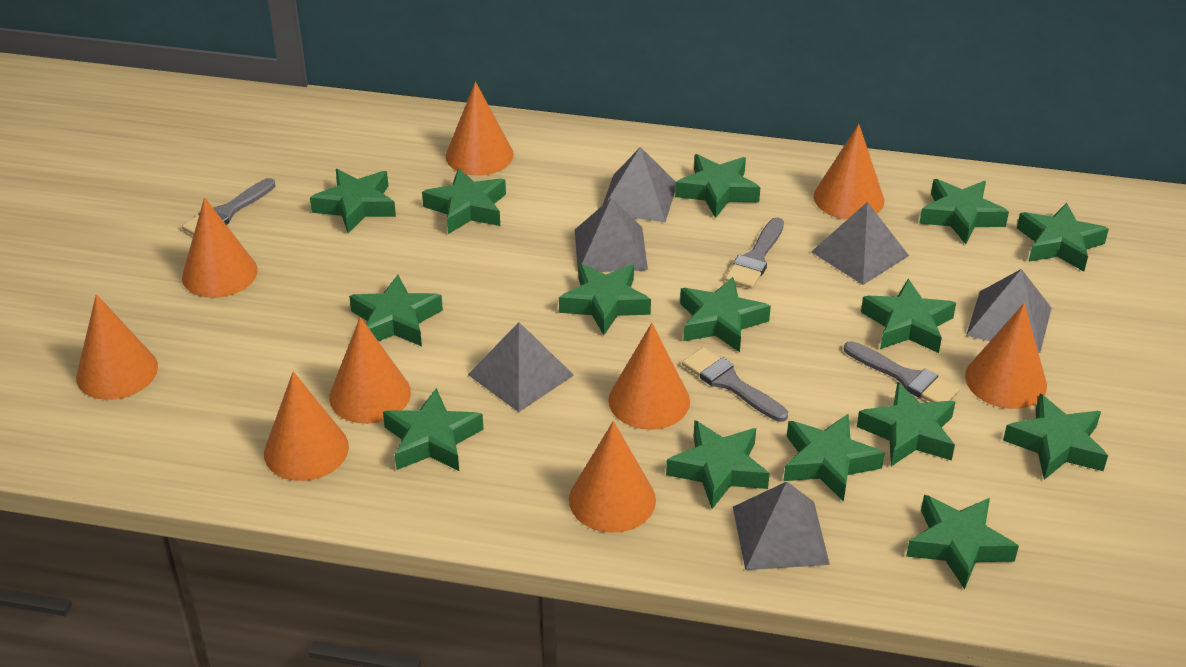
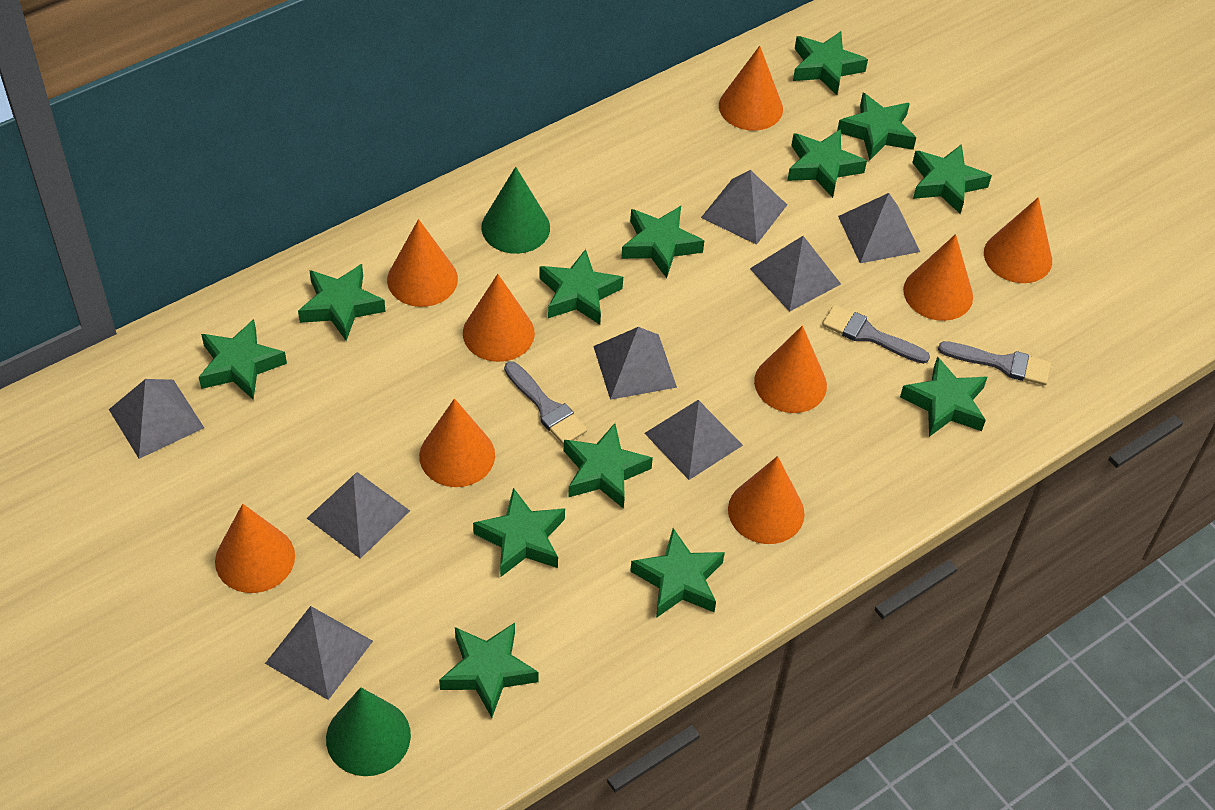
green cone: none = 0 -> [326,687,411,776] [481,167,550,254] = 2
green star: [310,169,396,233] [349,275,443,346] [383,388,484,471] [422,168,506,234] [559,263,651,335] [666,420,770,509] [675,154,760,218] [680,277,771,352] [784,414,885,502] [857,382,955,466] [861,279,956,353] [906,495,1019,589] [919,179,1009,244] [1003,394,1108,480] [1017,203,1109,272] = 15 -> [199,319,287,400] [298,264,386,341] [439,623,539,718] [473,488,565,577] [539,249,623,325] [564,423,653,509] [621,206,704,278] [630,528,725,618] [787,129,867,198] [793,31,868,95] [837,93,916,160] [900,356,987,437] [912,144,992,214] = 13
grey brush: [182,178,275,235] [682,347,788,422] [725,217,784,289] [844,341,960,402] = 4 -> [504,361,587,445] [822,305,930,364] [938,341,1051,385] = 3
grey pyramid: [468,322,574,412] [575,198,648,273] [603,147,676,222] [733,481,830,570] [811,202,909,285] [966,269,1052,353] = 6 -> [109,379,204,459] [265,606,373,700] [307,472,410,559] [593,327,677,400] [644,400,743,480] [701,170,787,245] [750,236,841,312] [838,193,920,263] = 8

